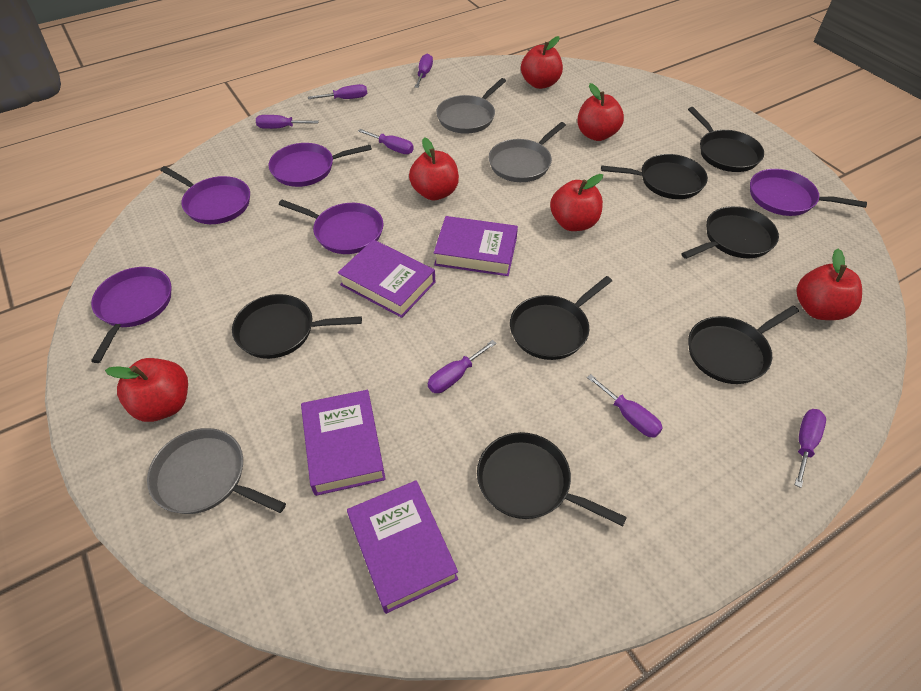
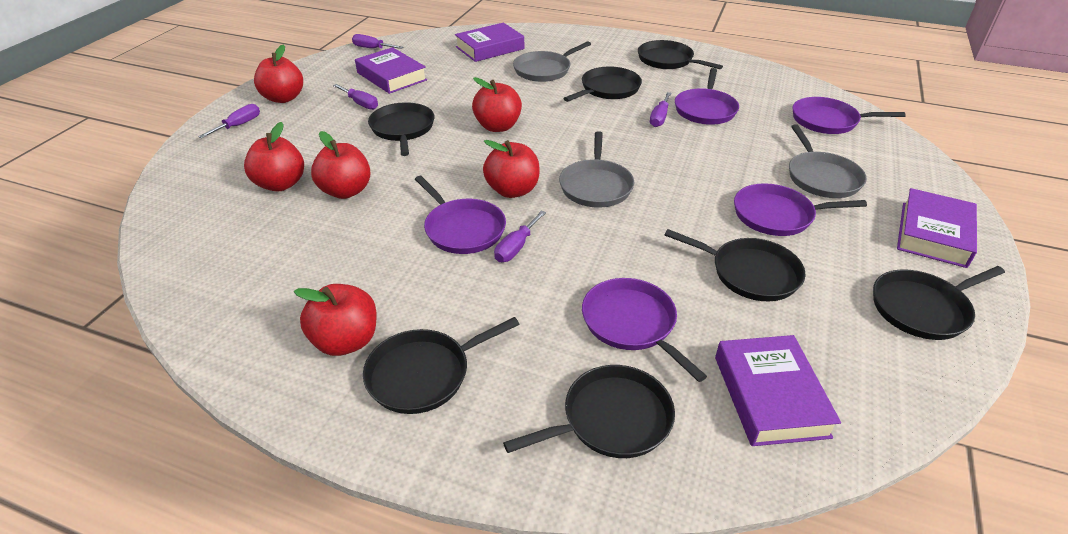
purple screwdriver: [256,115,319,129] [308,84,367,99] [358,129,414,154] [415,54,433,88] [428,340,497,393] [587,374,663,438] [795,409,826,488] = 7 -> [198,104,260,138] [333,84,378,110] [352,34,403,49] [494,211,546,262] [650,92,671,127] = 5

